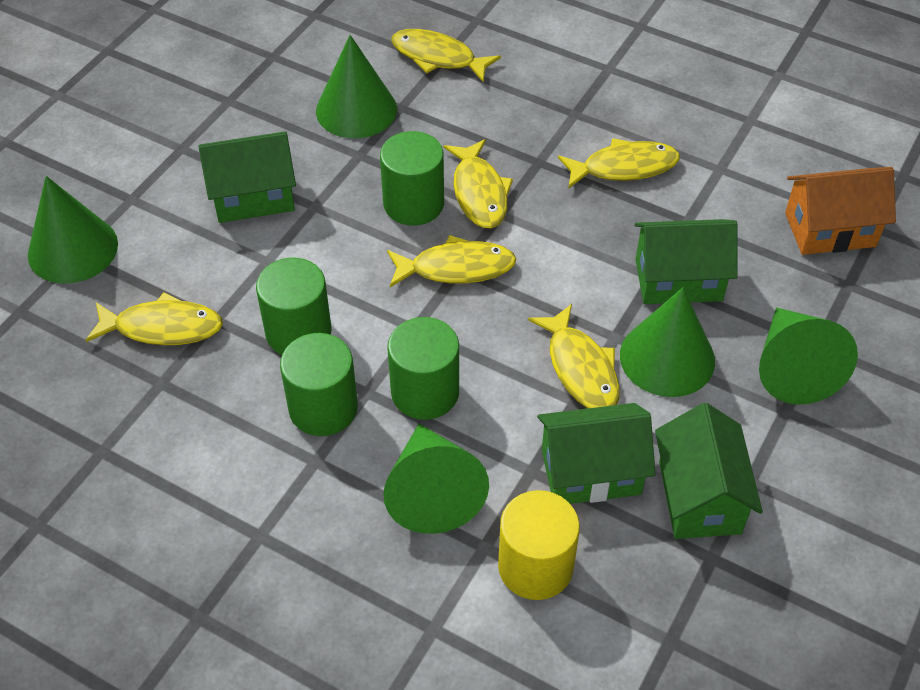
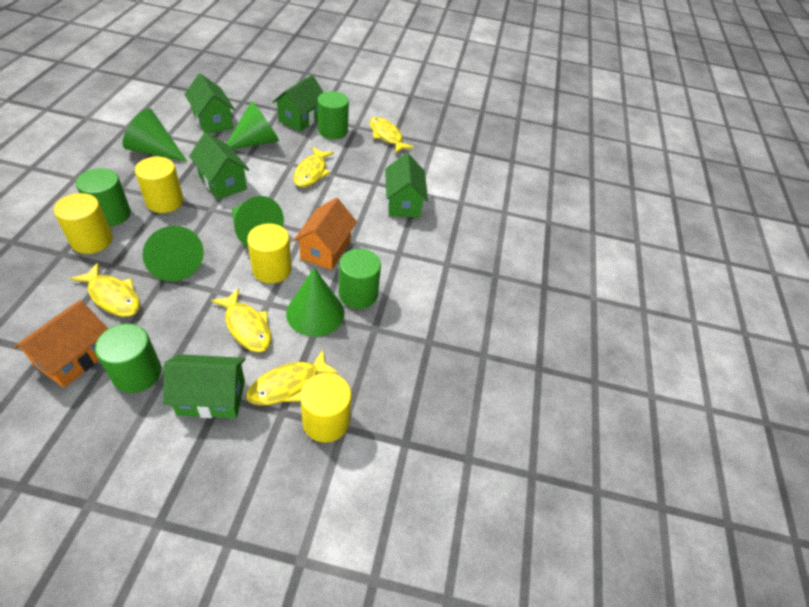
green house: [198,131,296,223] [537,403,656,504] [635,219,737,304] [655,403,763,539] = 4 -> [163,354,246,418] [184,74,235,134] [189,132,250,199] [273,75,324,132] [385,153,428,218] = 5
orange house: [785,167,896,255] = 1 -> [13,300,108,388] [293,198,357,270] = 2
yellow cylinder: [498,490,580,600] = 1 -> [54,193,113,254] [135,157,183,213] [247,223,292,283] [300,373,351,443] = 4
yellow fish: [86,292,223,345] [387,235,517,287] [391,29,501,83] [444,139,513,228] [528,304,620,408] [558,138,680,189] = 6 -> [70,263,141,317] [211,288,272,352] [246,350,339,405] [294,147,334,187] [370,117,414,153] = 5

